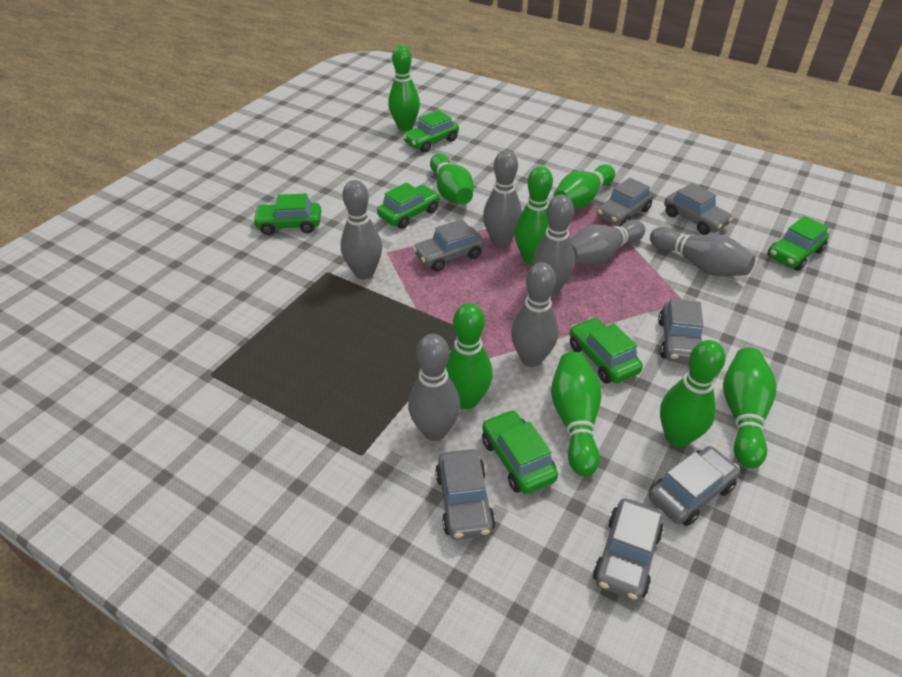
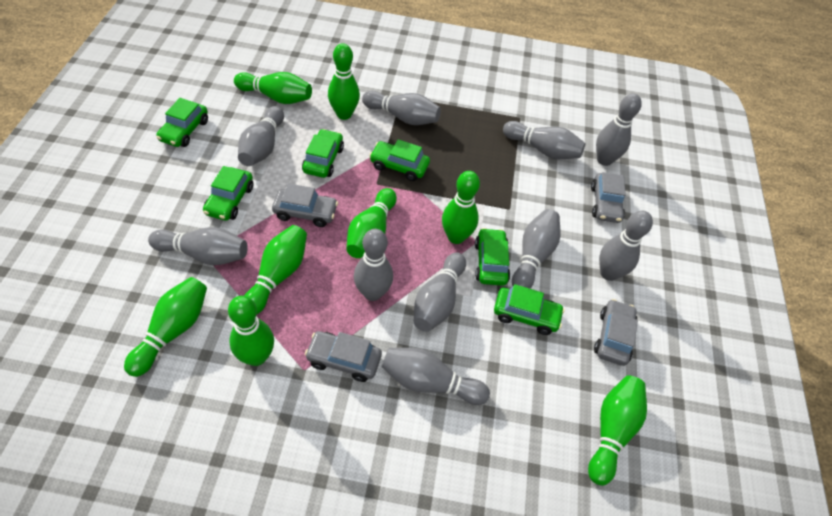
grey bowling pin: [341,180,382,279] [408,334,460,441] [483,150,522,247] [511,262,559,367] [532,195,575,295] [570,220,645,265] [650,227,756,276] = 7 -> [148,227,248,265] [238,106,284,166] [354,229,393,301] [362,91,441,125] [381,348,490,405] [414,253,466,332] [503,121,585,159] [512,209,560,289] [596,94,642,166] [599,211,653,281] = 10
grey car: [413,219,485,271] [435,449,495,540] [593,498,664,601] [597,177,653,226] [649,446,740,526] [658,299,704,363] [664,183,733,235] = 7 -> [272,183,338,227] [305,331,382,382] [591,172,626,223] [594,299,638,366] = 4

